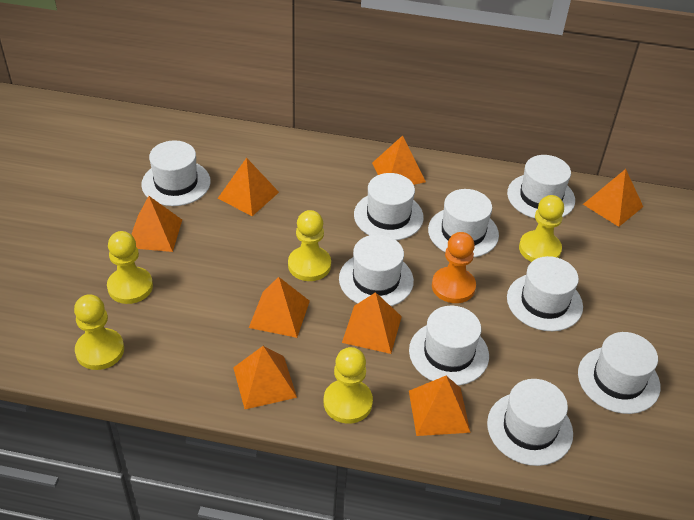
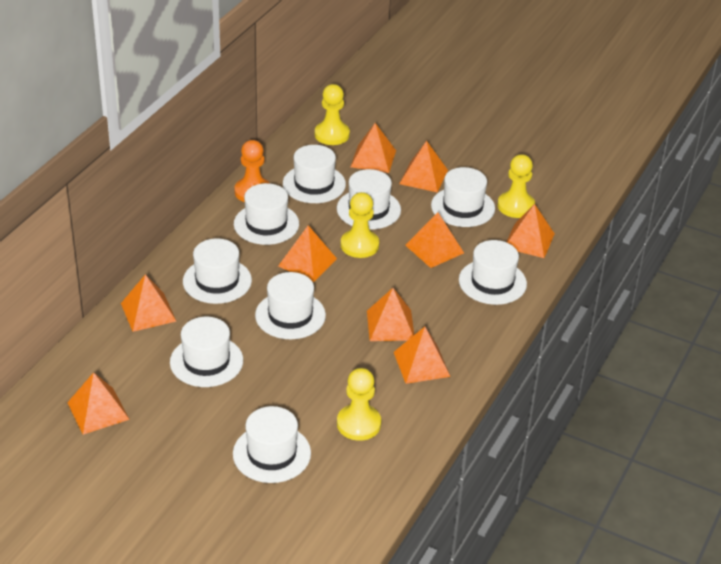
orange pyramid: [131,196,182,252] [218,158,279,216] [233,346,297,409] [249,277,310,338] [342,292,402,354] [372,135,426,185] [409,376,471,436] [583,169,643,227] = 8 -> [67,372,130,435] [121,274,176,332] [278,225,337,282] [351,123,396,173] [367,288,414,341] [394,327,451,384] [399,141,448,193] [405,212,464,268] [507,204,555,258] = 9
yellow pawn: [74,294,124,370] [107,231,153,304] [288,210,331,281] [324,347,373,424] [519,195,564,262] = 5 -> [315,84,350,145] [337,368,381,441] [341,192,379,258] [498,154,535,218] = 4

